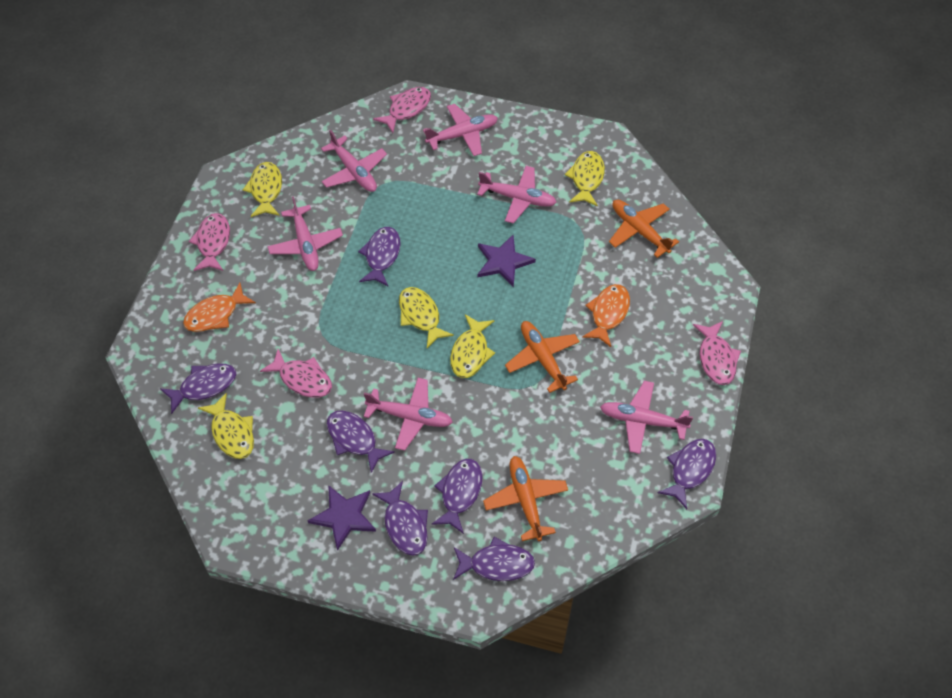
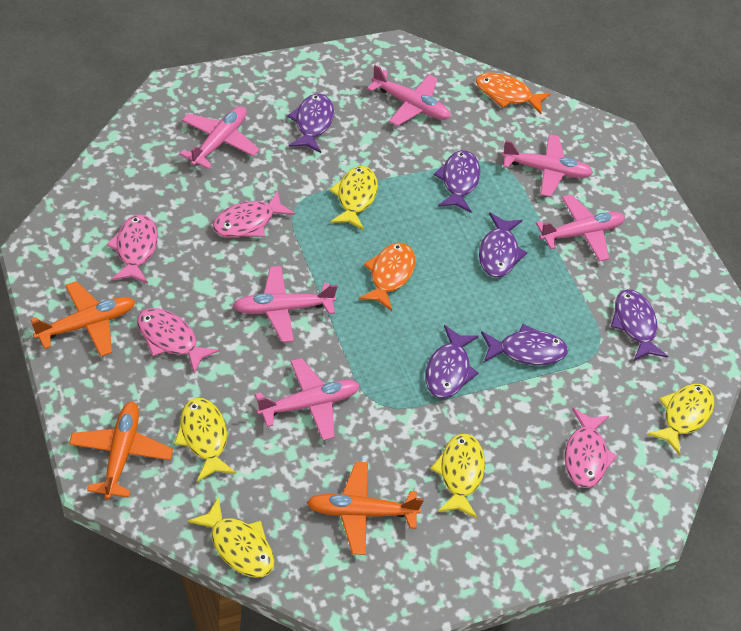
purple fish: [160,363,236,414] [327,410,395,473] [358,227,401,286] [372,481,428,556] [432,459,482,534] [453,537,535,581] [657,439,716,509] = 7 -> [287,94,334,153] [425,325,479,398] [434,150,480,213] [479,212,527,277] [481,324,568,365] [611,289,668,361] = 6
purple star: [308,485,376,551] [478,235,536,287] = 2 -> none = 0

